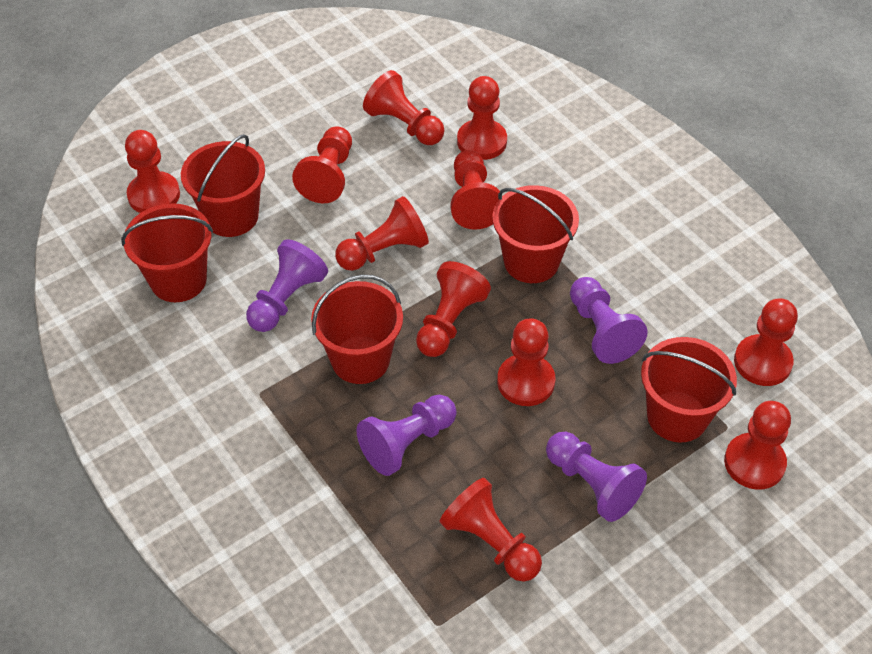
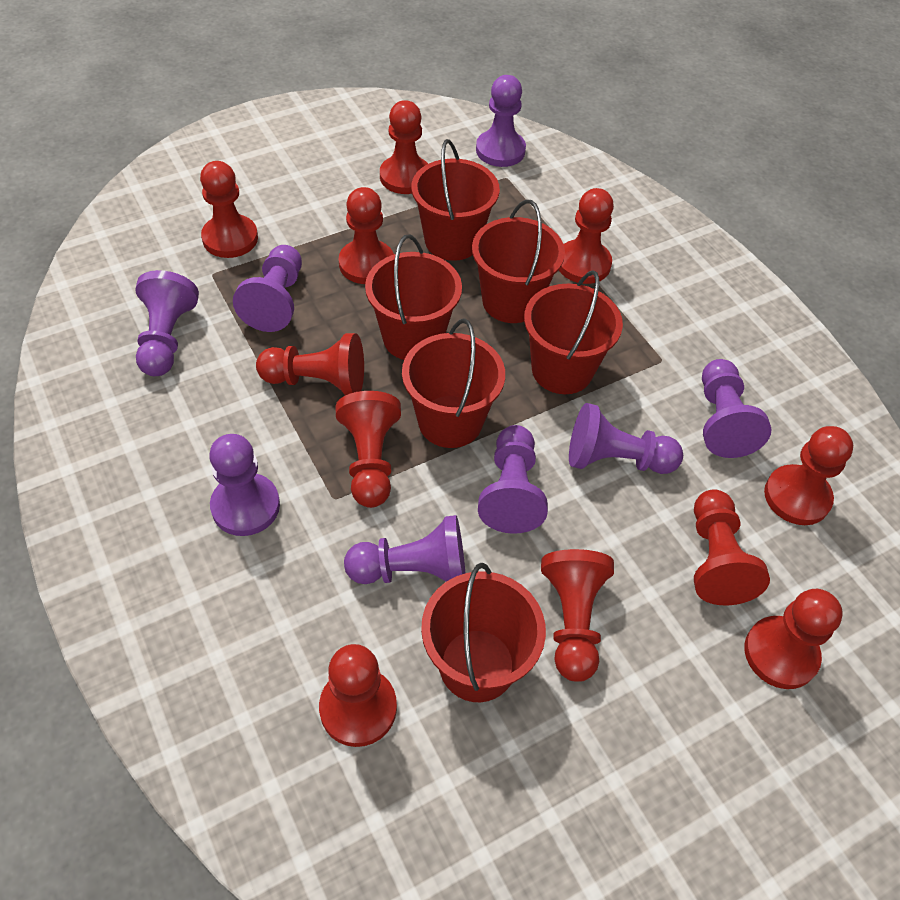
purple pawn: [246,239,328,332] [357,395,457,476] [546,432,647,522] [570,277,648,364] = 4 -> [136,270,199,376] [209,434,280,536] [233,245,302,332] [344,515,465,584] [476,75,526,167] [478,425,548,534] [569,403,683,474] [702,359,771,458] = 8
red bucket: [121,203,213,302] [181,134,265,237] [311,275,403,384] [492,185,579,283] [641,337,737,442] = 5 -> [365,234,462,360] [402,318,505,448] [411,139,500,261] [421,563,546,702] [472,200,565,323] [524,270,623,394] = 6

